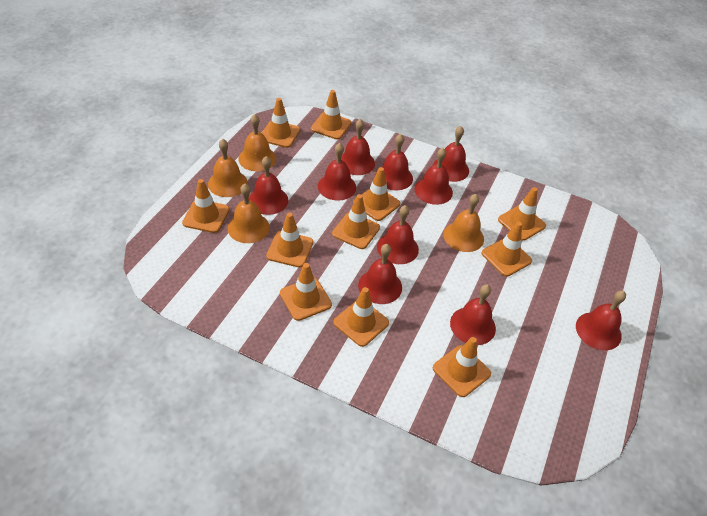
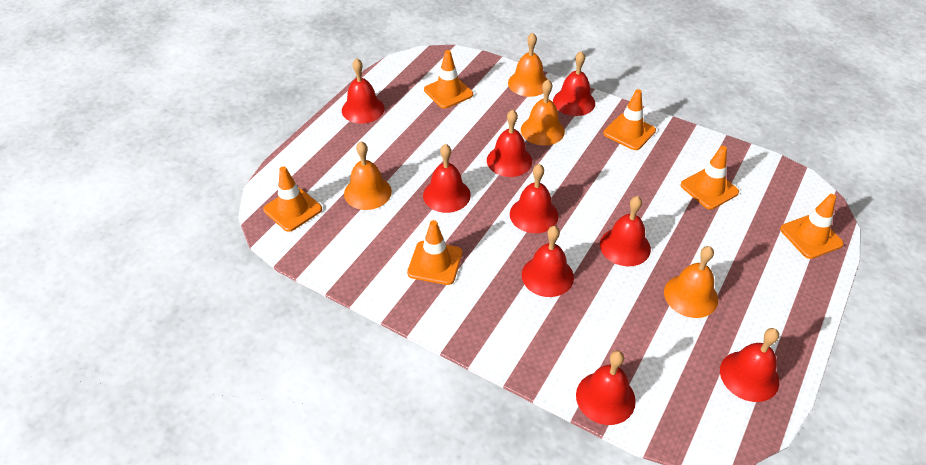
orange traffic cone: [182,179,230,233] [262,98,300,148] [266,212,313,267] [280,263,332,321] [311,90,351,139] [332,194,380,249] [333,287,389,347] [353,167,400,221] [433,337,491,397] [481,222,532,277] [498,187,546,241] = 11 -> [263,166,322,232] [407,220,463,285] [424,50,473,109] [603,89,656,150] [681,146,739,209] [780,194,844,259] = 6
red bell: [248,156,289,215] [318,143,356,201] [341,119,375,175] [358,244,402,304] [376,134,413,190] [377,205,419,264] [415,148,453,205] [433,126,469,182] [450,284,496,345] [576,291,626,350] = 10 -> [342,58,384,124] [423,144,471,213] [487,109,532,177] [510,164,558,233] [522,226,574,297] [553,51,595,116] [576,350,636,425] [600,196,651,266] [720,328,779,402] = 9

